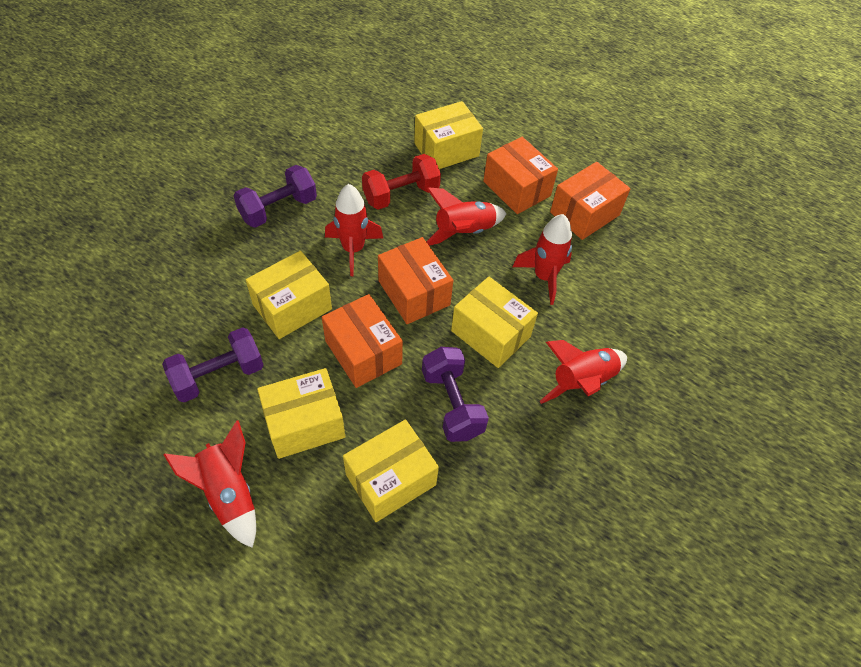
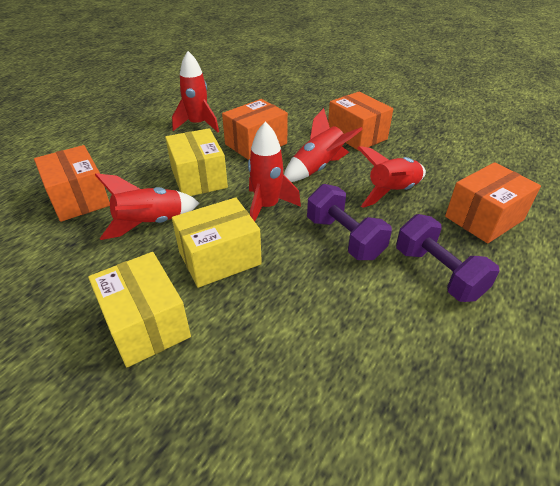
purple dumbbell: [162,327,263,403] [234,165,317,228] [422,347,489,442] = 3 -> [307,184,392,260] [396,214,499,302] = 2
red dumbbell: [362,154,441,210] = 1 -> none = 0
yellow box: [246,251,332,339] [257,368,345,459] [343,419,439,522] [414,101,483,169] [451,277,538,368] = 5 -> [88,252,191,367] [165,128,228,196] [172,197,262,288] = 3

